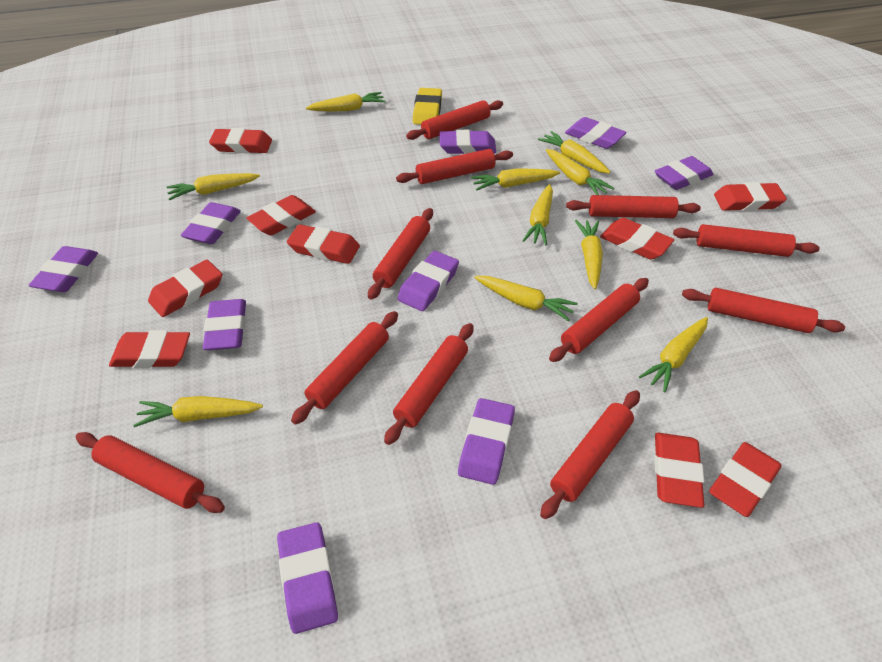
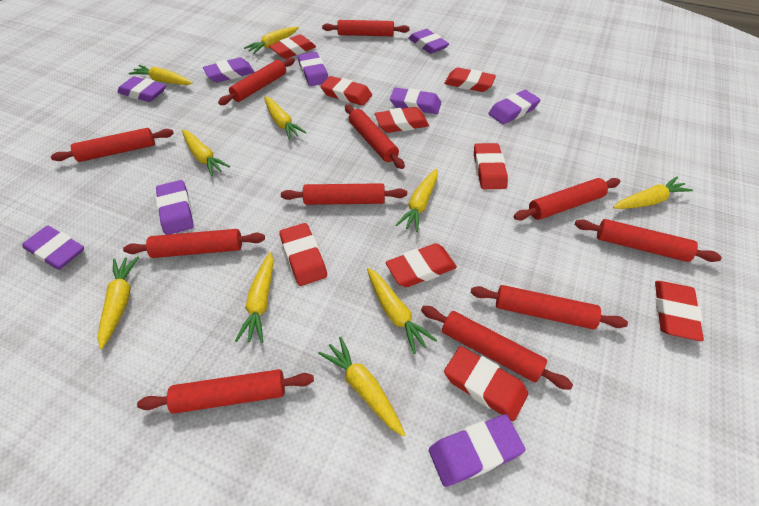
yellow eraser: [413,88,442,125] = 1 -> none = 0

